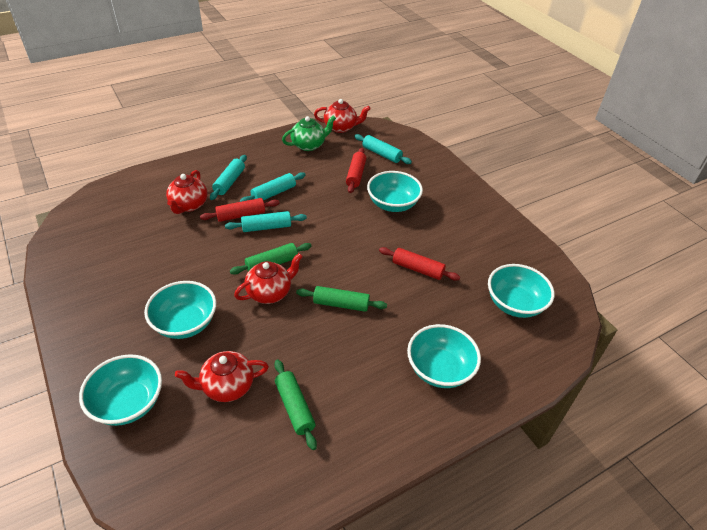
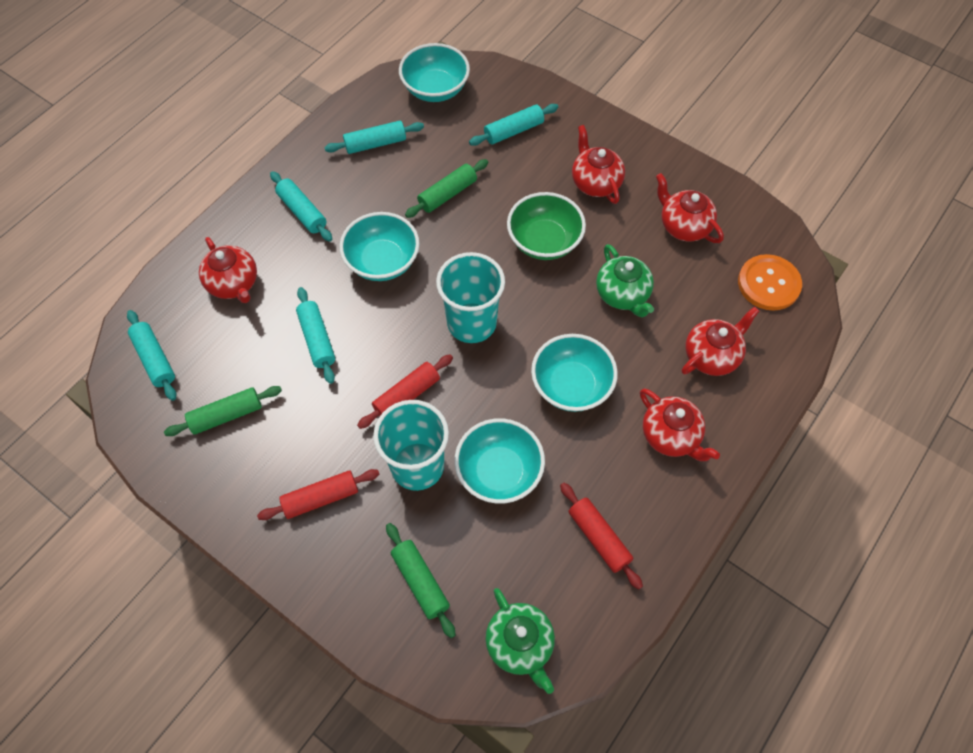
green bowl: none = 0 -> [507,192,586,260] = 1
green teapot: [282,115,336,151] = 1 -> [486,588,555,694] [596,244,654,317] = 2
orange button: none = 0 -> [738,254,802,311] = 1
red teapot: [166,170,208,214] [175,351,269,402] [234,253,303,304] [314,99,371,133] = 4 -> [199,237,257,303] [572,125,625,204] [640,388,720,461] [656,173,724,243] [682,306,759,376] = 5
turquoise bowl: [79,354,162,426] [144,281,216,339] [367,171,423,212] [407,324,481,388] [488,264,554,318] = 5 -> [340,212,420,281] [399,43,470,102] [455,418,545,504] [531,334,618,412] = 4
turquoise cup: none = 0 -> [373,400,449,491] [436,252,505,343] = 2
turquoise rolling pin: [210,155,247,200] [225,211,307,232] [240,172,306,202] [354,134,412,164] = 4 -> [127,310,177,401] [270,171,332,242] [296,287,335,384] [324,121,424,154] [469,104,558,146] = 5

